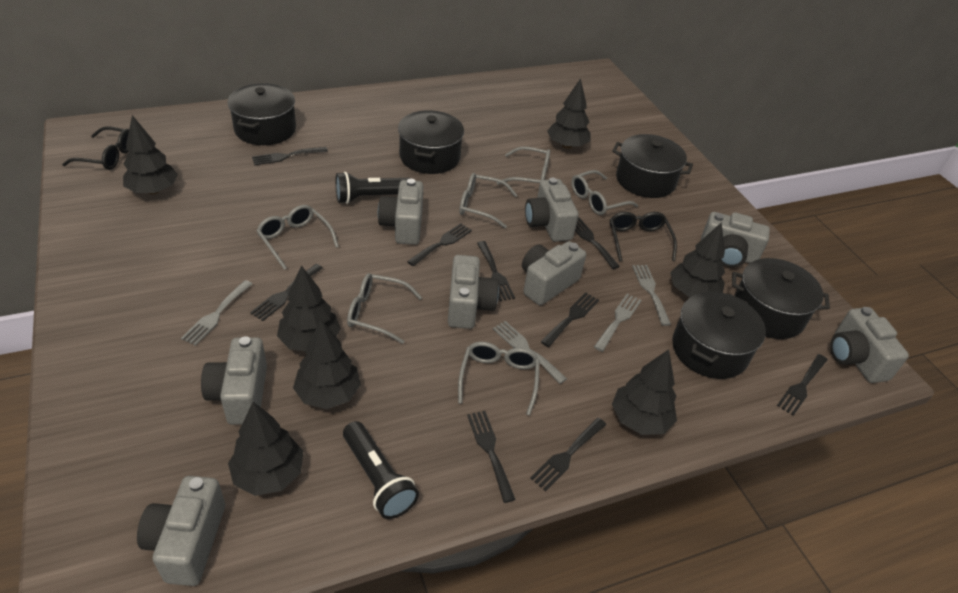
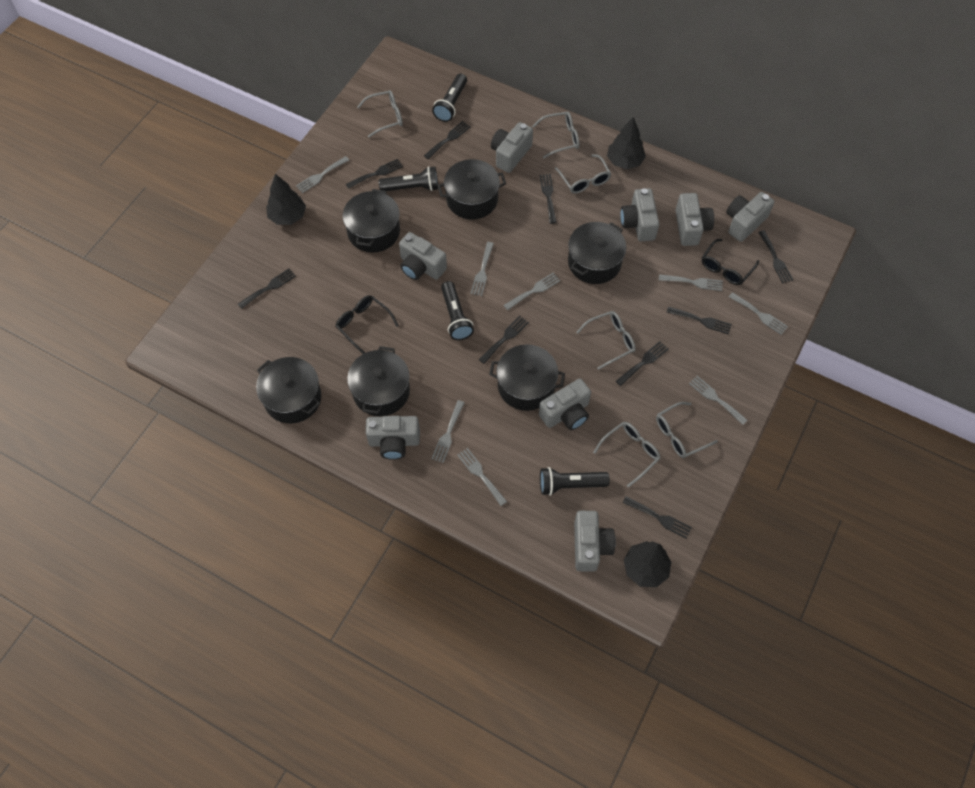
black flashlight: [335,172,410,204] [343,421,419,519] = 2 -> [379,166,438,191] [432,74,467,122] [441,281,474,340] [540,467,610,496] = 4
black pot: [228,83,296,145] [398,110,464,174] [612,134,693,198] [672,292,766,379] [732,258,830,339] = 5 -> [256,357,321,423] [343,189,400,253] [347,346,410,416] [437,159,506,220] [489,344,565,411] [568,222,626,284] = 6
black tree: [123,115,178,194] [228,402,303,496] [277,265,341,352] [293,320,361,409] [547,78,591,149] [612,349,677,435] [670,222,725,297] = 7 -> [266,174,306,225] [607,117,646,169] [624,541,671,587] = 3
grey fork: [181,280,252,346] [493,321,567,384] [594,294,641,352] [632,265,671,326] = 4 -> [296,156,349,193] [431,400,465,463] [457,448,507,506] [470,242,494,296] [504,273,560,310] [659,274,723,291] [689,376,748,425] [729,292,788,335] = 8

